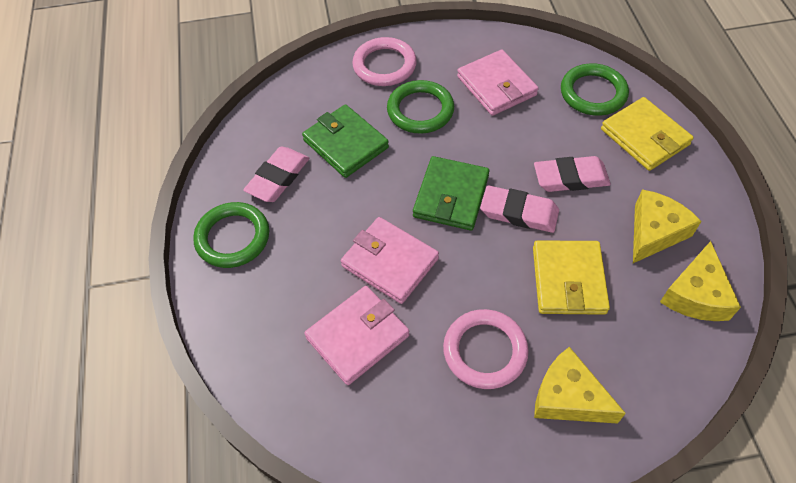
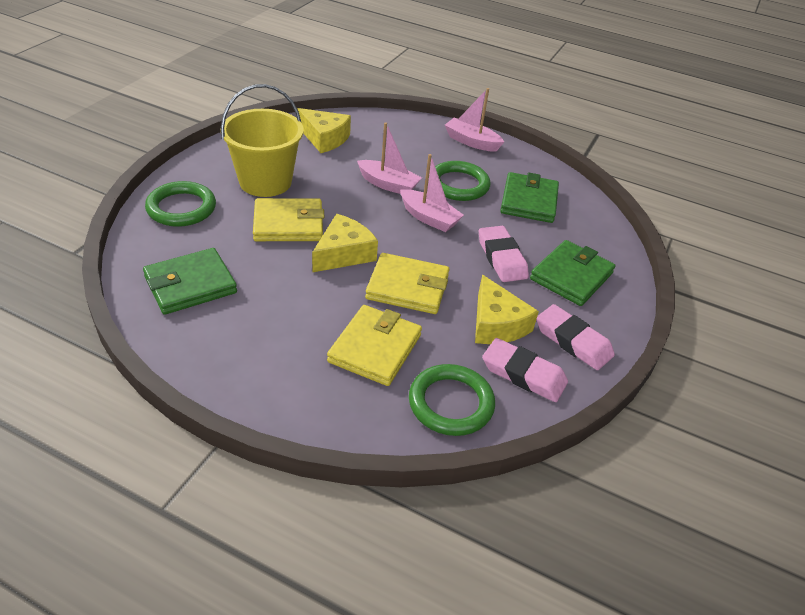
green wallet: [302,104,389,178] [413,156,489,231] = 2 -> [143,248,237,315] [500,172,559,223] [530,240,616,306] = 3
pink boat: none = 0 -> [357,122,422,194] [400,154,464,232] [445,88,504,152] = 3
pink ring: [352,37,417,86] [443,309,529,389] = 2 -> none = 0
pink wallet: [304,286,410,385] [341,217,439,304] [457,50,538,116] = 3 -> none = 0
yellow bucket: none = 0 -> [221,84,304,197] = 1
yellow wallet: [533,240,610,315] [601,97,694,171] = 2 -> [253,198,324,241] [327,305,422,386] [365,253,449,314] = 3

